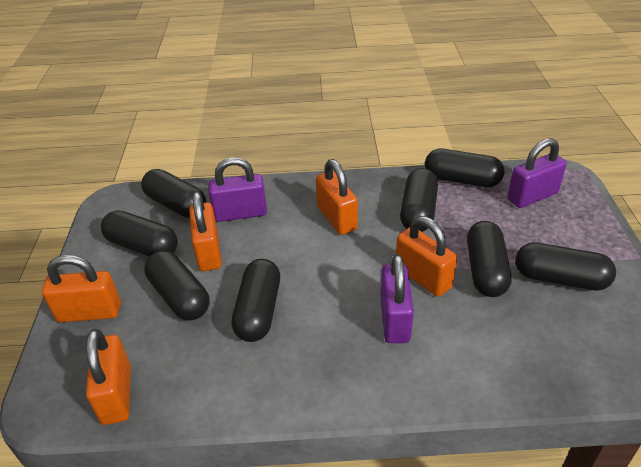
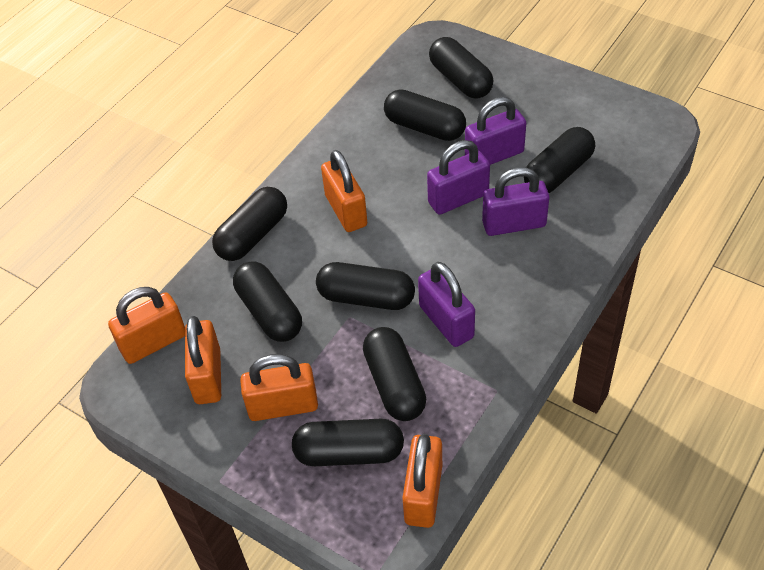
purple padlock: [208,157,267,222] [380,254,414,343] [507,138,567,208] = 3 -> [418,262,475,347] [427,140,490,215] [465,97,526,165] [482,167,549,236] = 4

